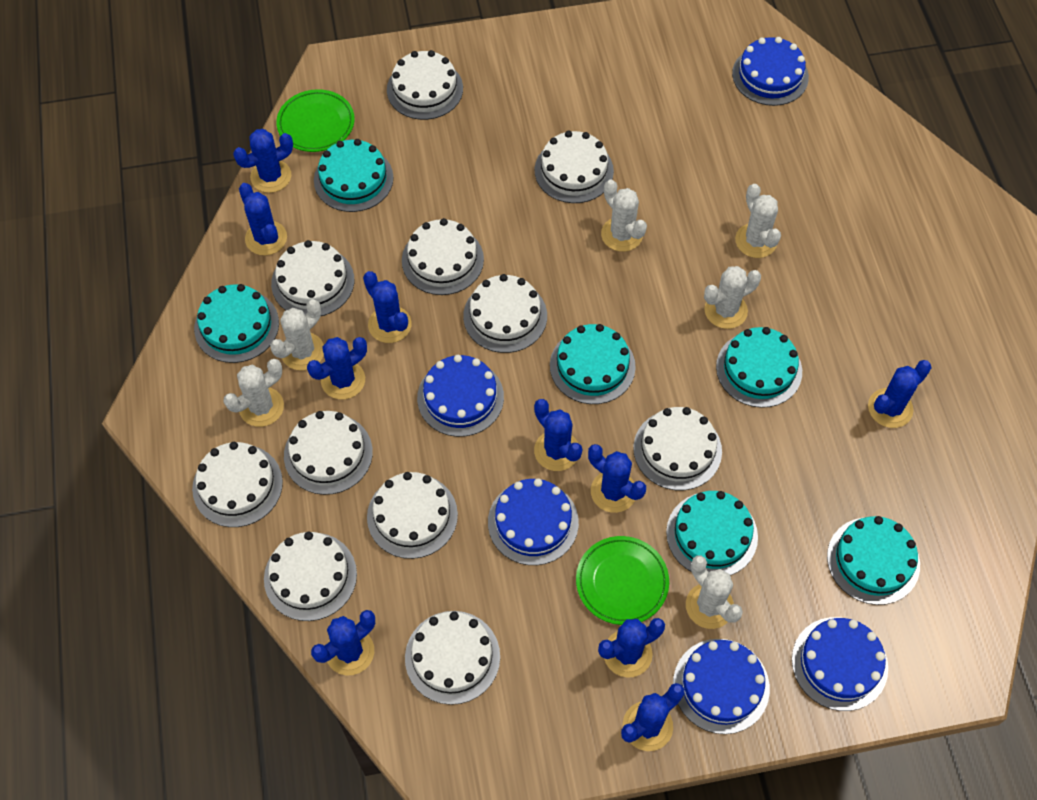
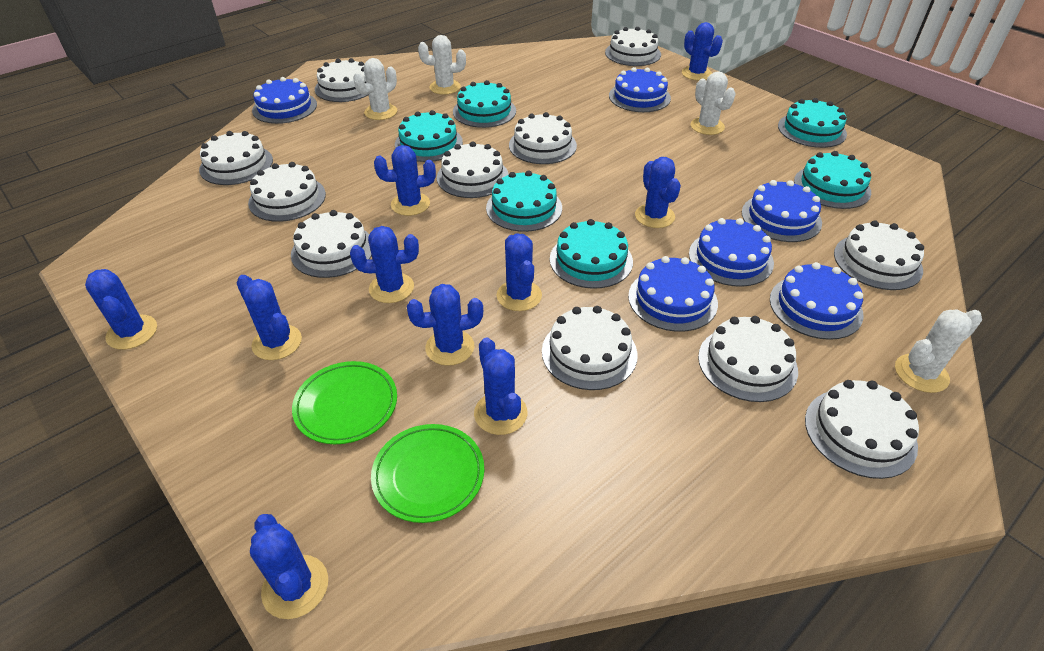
blue cake: [417,355,504,437] [488,478,579,565] [673,639,770,734] [732,37,809,106] [792,617,888,711] = 5 -> [252,77,317,124] [609,67,671,112] [628,256,718,332] [689,218,774,287] [742,180,822,242] [770,262,864,340] = 6
white cactus: [223,359,284,427] [270,300,324,370] [601,180,647,252] [686,556,743,629] [704,266,761,329] [735,184,781,258] = 6 -> [353,58,397,120] [418,35,466,95] [691,72,736,135] [895,309,982,393] = 4

